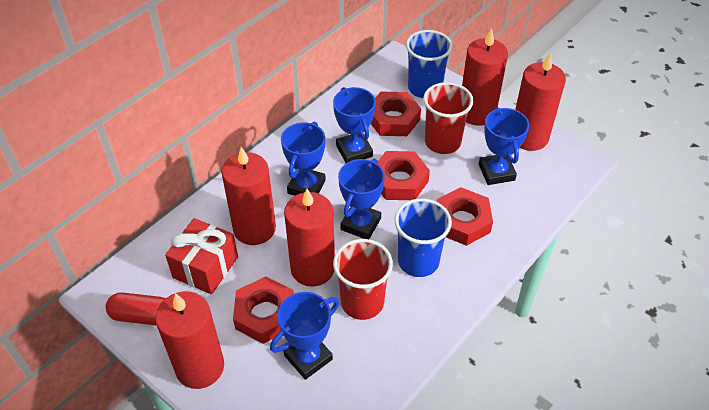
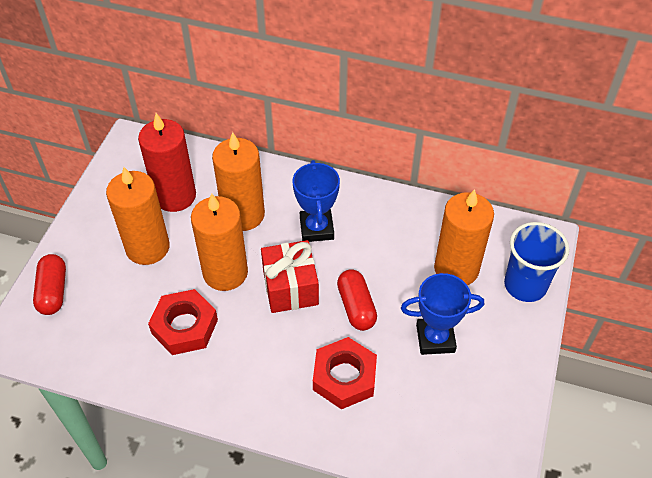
blue cup: [394,198,452,277] [406,30,453,98] = 2 -> [504,222,569,302] = 1
blue trophy: [270,292,339,380] [281,122,326,196] [333,87,376,163] [338,159,385,239] [479,107,529,185] = 5 -> [293,160,340,242] [401,273,484,355] = 2
orange candle: none = 0 -> [106,167,170,265] [191,193,248,291] [212,132,265,231] [434,189,494,286] = 4
red candle: [155,291,224,389] [221,147,276,245] [284,189,335,287] [462,28,508,126] [515,53,566,151] = 5 -> [138,113,196,212] = 1
red capsule: [106,292,166,326] = 1 -> [33,254,66,315] [337,269,377,331] = 2
red cup: [333,239,393,320] [423,82,473,154] = 2 -> none = 0
red nut: [233,276,294,344] [371,92,421,136] [378,151,430,200] [436,187,493,246] = 4 -> [148,289,218,355] [313,337,377,409] = 2

